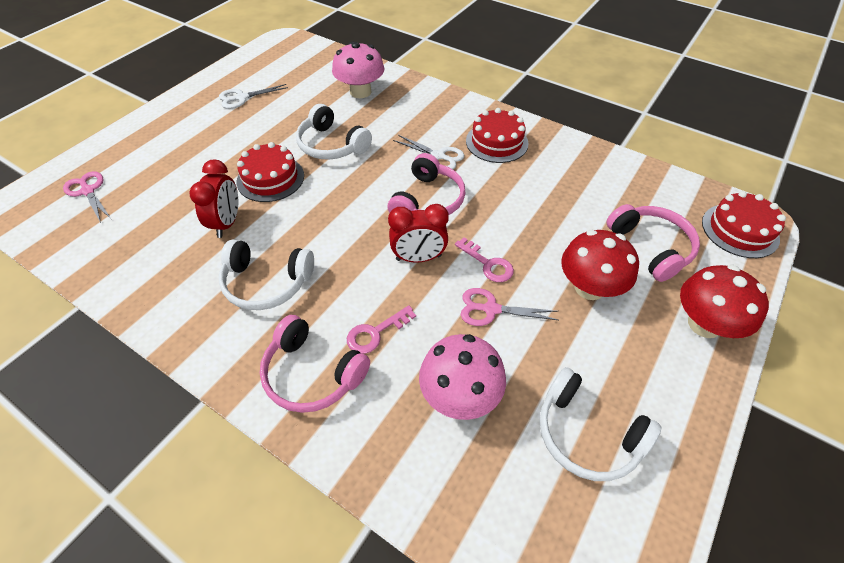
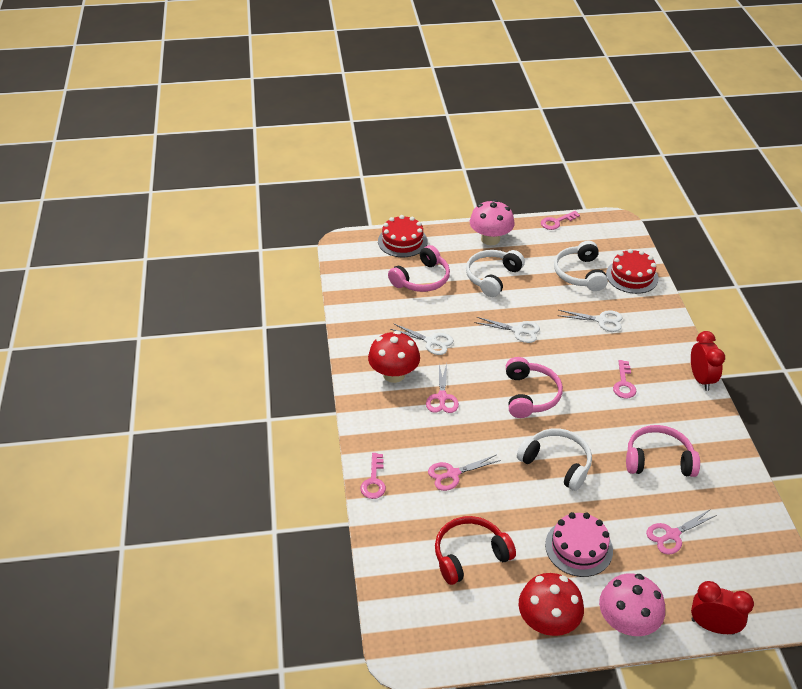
pink cake: none = 0 -> [545,512,613,577] = 1
pink key: [347,305,416,354] [455,237,514,282] = 2 -> [360,453,386,499] [541,211,580,230] [613,360,636,399] = 3
pink scissors: [63,171,111,223] [461,288,559,326] = 2 -> [426,364,459,413] [428,455,501,491] [646,510,717,555] = 3
red cake: [237,142,304,202] [466,108,529,163] [702,191,786,258] = 3 -> [378,215,428,257] [606,249,658,294] = 2
red headphones: none = 0 -> [435,516,516,585] = 1
white scissors: [219,84,288,109] [393,135,464,169] = 2 -> [391,323,453,355] [474,317,540,343] [557,310,623,332] = 3

